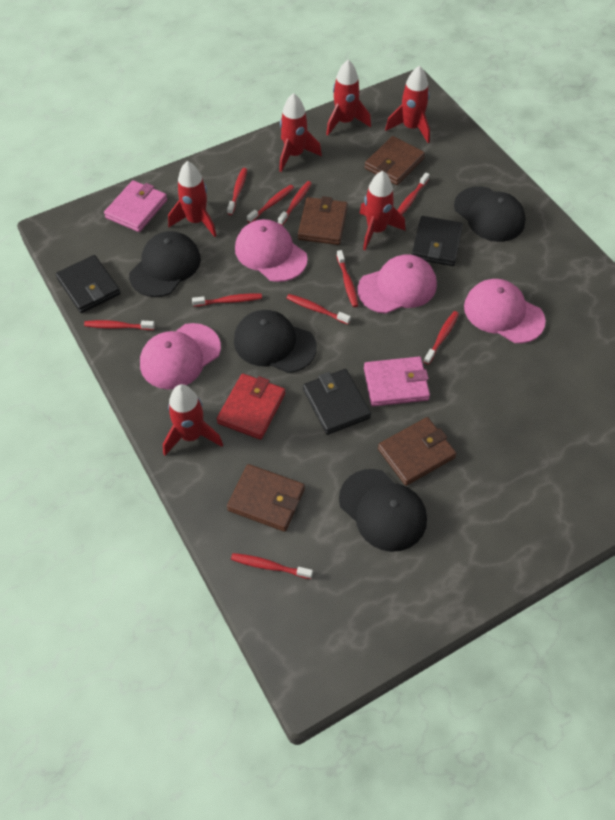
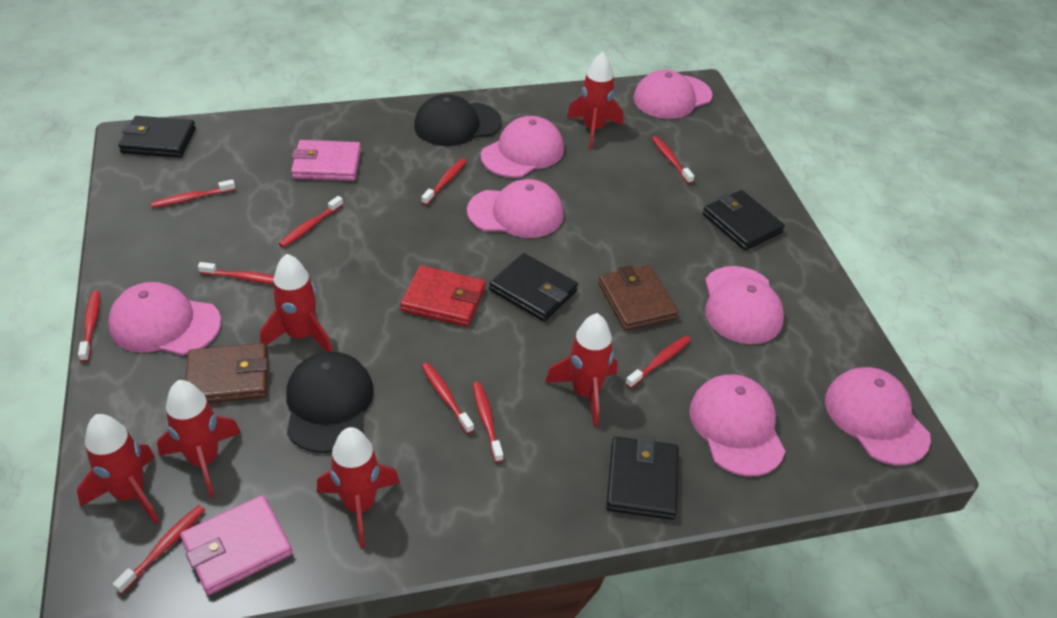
black cap: [129,231,201,297] [234,310,317,373] [339,469,427,552] [454,187,526,242] = 4 -> [286,351,374,453] [414,94,502,146] = 2
black wallet: [56,255,120,313] [303,369,371,435] [412,216,463,266] = 3 -> [118,116,196,158] [489,253,578,321] [606,436,679,520] [703,190,785,250] = 4
brown wallet: [227,464,305,532] [298,196,348,245] [365,136,425,185] [378,417,457,486] = 4 -> [185,343,268,403] [598,265,678,331] = 2
pink cap: [140,323,221,389] [235,219,308,282] [357,254,437,314] [464,279,546,343] = 4 -> [108,282,221,355] [467,179,564,238] [481,116,564,178] [633,70,712,119] [689,375,785,476] [705,266,784,344] [825,367,931,465] = 7

